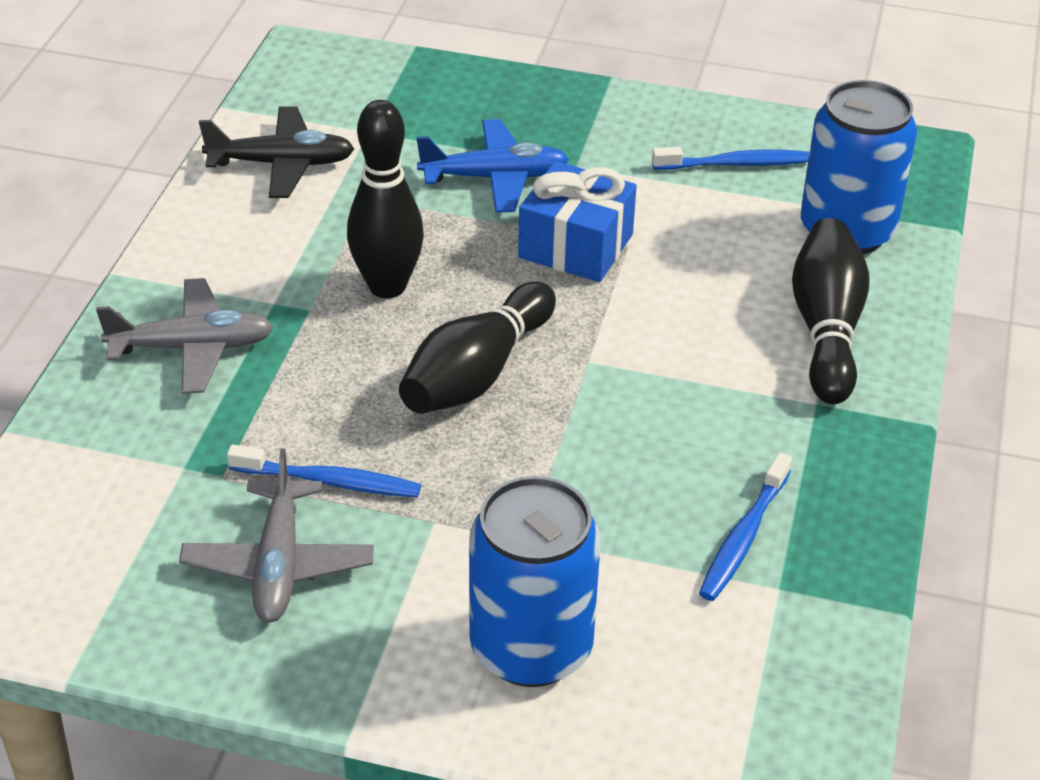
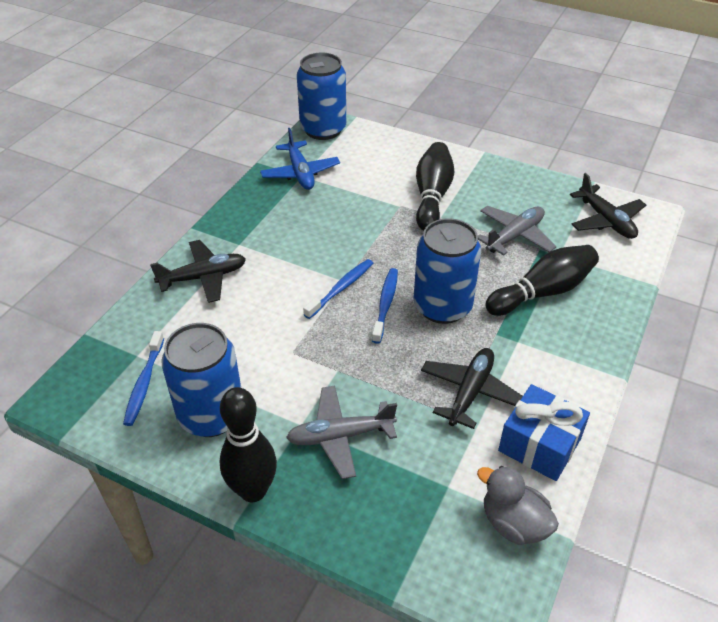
black plane: [199,106,354,198] = 1 -> [150,240,246,303] [421,348,523,429] [570,173,646,239] = 3
blue can: [469,476,601,687] [801,80,917,254] = 2 -> [161,323,241,437] [297,53,346,140] [414,218,481,324] = 3
grey duck: none = 0 -> [477,466,559,545] = 1

